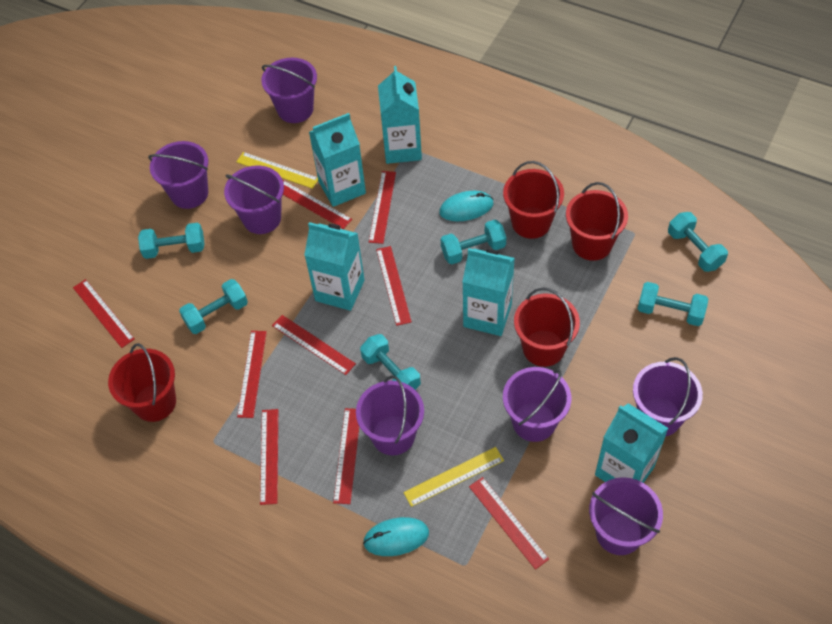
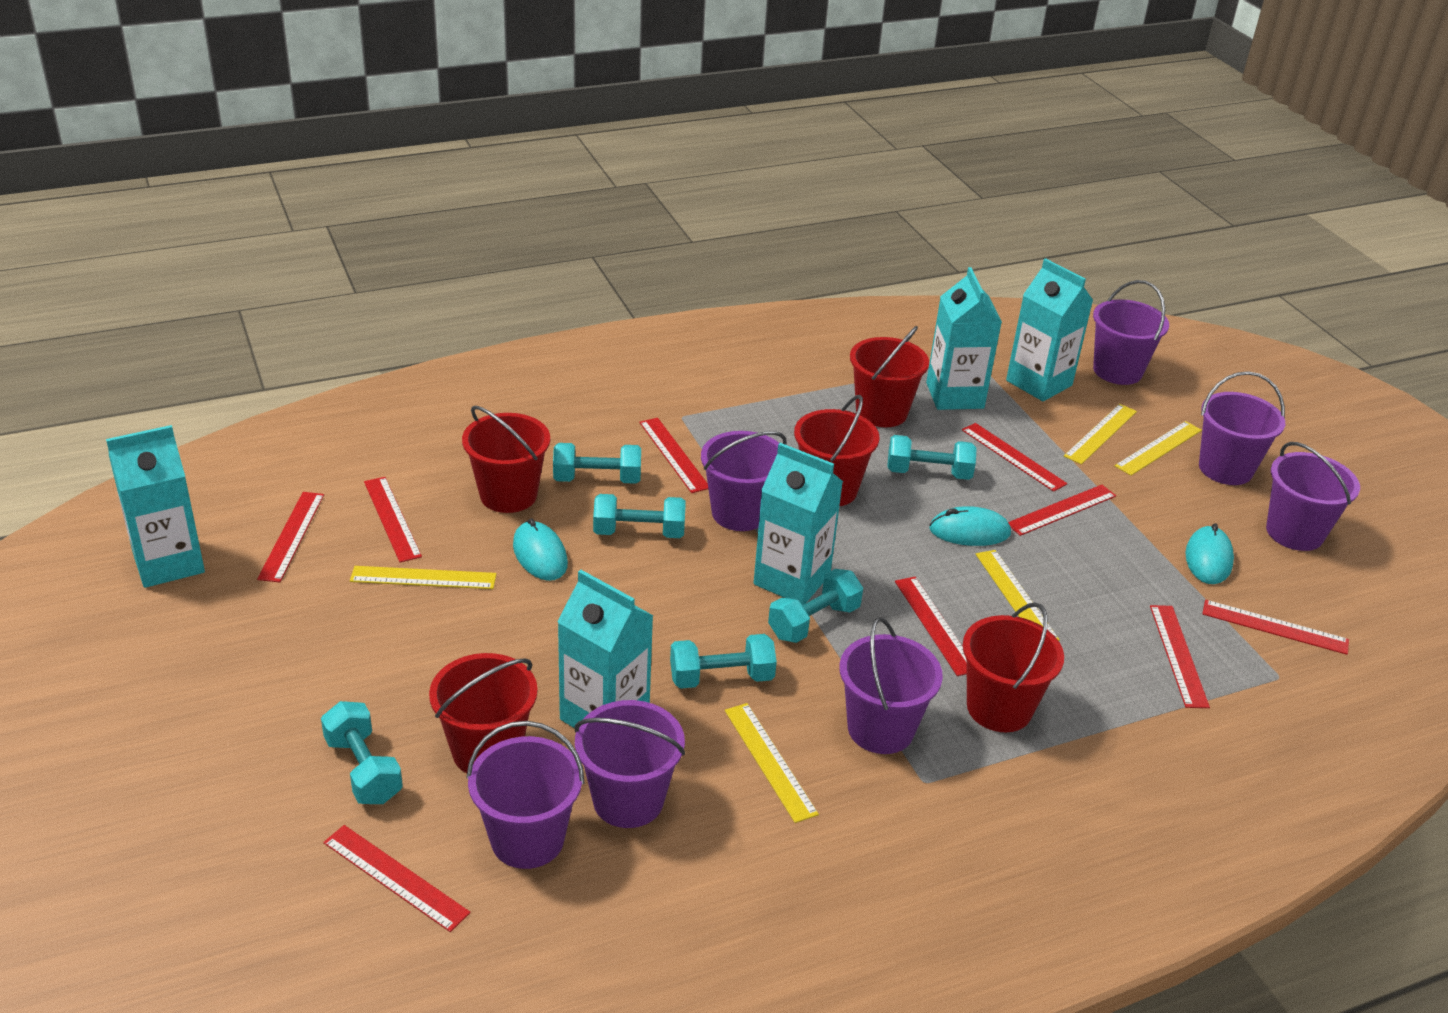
red bucket: [108,343,176,422] [503,161,564,239] [514,287,580,367] [566,182,628,261] = 4 -> [429,653,538,773] [462,406,550,513] [794,395,879,506] [850,326,929,427] [962,602,1064,732] = 5
turquoise mouse: [363,517,429,556] [439,191,493,221] = 2 -> [513,518,568,581] [929,506,1011,546] [1185,523,1234,584] = 3
yellow ruler: [236,152,318,189] [403,447,504,507] = 2 -> [350,566,497,589] [725,703,819,823] [976,550,1060,641] [1064,404,1137,465] [1115,421,1202,476] = 5

